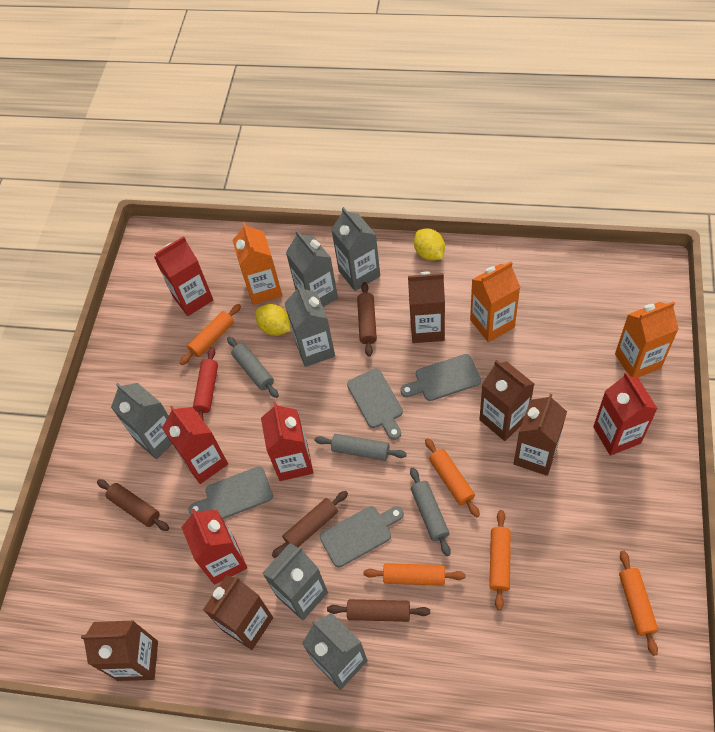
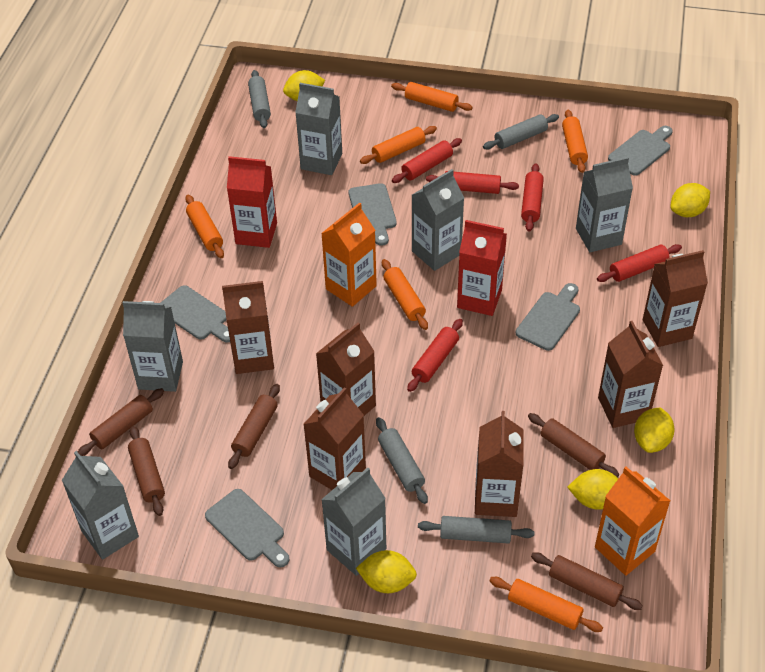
brown carton: [81,621,158,681] [203,575,273,650] [408,272,445,343] [479,360,534,441] [514,394,567,476] = 5 -> [222,281,274,374] [303,387,366,490] [316,323,376,416] [475,411,524,517] [598,321,663,428] [643,250,708,347] = 6
brown rolling pin: [97,479,169,531] [272,491,348,558] [327,599,430,622] [357,282,377,356] = 4 -> [78,388,164,456] [128,426,165,516] [228,384,280,469] [528,413,619,478] [531,552,643,610] = 5
grey cutting board: [188,466,273,519] [320,506,404,568] [347,369,403,440] [400,354,481,401] = 4 -> [161,285,230,343] [205,489,290,568] [349,183,397,246] [516,283,580,351] [608,126,673,176] = 5
grey rolling pin: [227,337,279,398] [315,434,407,461] [410,467,451,556] = 3 -> [248,70,271,128] [376,417,428,504] [418,516,534,544] [483,114,559,149] = 4
orange carton: [232,222,282,305] [470,261,520,342] [615,301,679,378] = 3 -> [321,203,377,307] [595,467,670,576] = 2
orange rolling pin: [180,304,241,365] [363,563,465,586] [425,438,480,517] [489,510,511,610] [619,550,658,656] = 5 -> [185,195,224,258] [360,126,437,164] [382,259,428,330] [391,82,473,112] [489,577,603,632] [562,110,588,173] = 6
red carton: [154,236,213,316] [162,406,228,484] [181,509,247,585] [261,402,313,481] [593,372,658,456] = 5 -> [227,156,277,248] [457,220,507,316] = 2
red rolling pin: [193,347,218,420] = 1 -> [392,138,462,183] [407,319,463,392] [426,171,519,194] [521,163,544,232] [597,244,682,282] = 5
yellow lemon: [256,304,290,336] [414,228,445,261] = 2 -> [283,70,325,101] [356,550,417,593] [567,469,618,510] [634,408,675,453] [671,183,710,217] = 5

